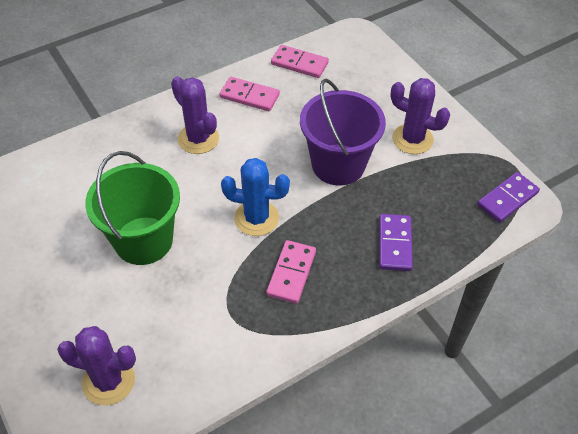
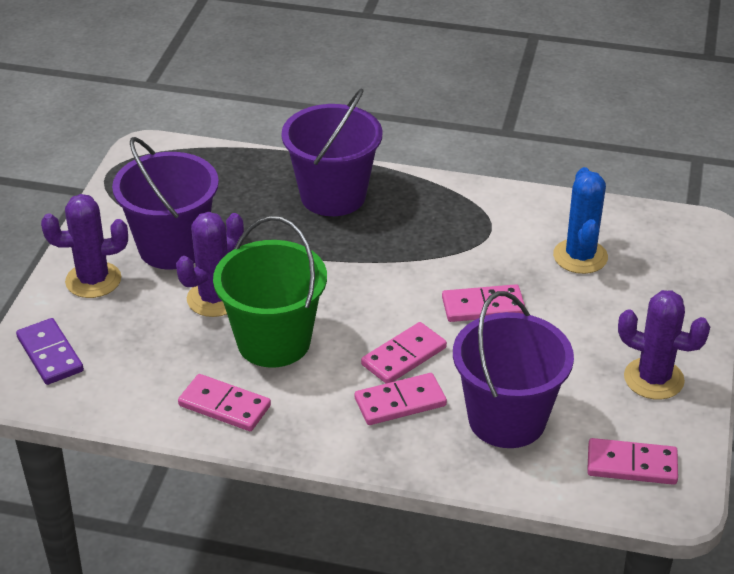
pink domino: [220,77,280,111] [266,240,316,304] [271,45,329,78] = 3 -> [178,374,271,431] [355,373,447,425] [361,322,447,384] [442,284,526,322] [587,438,678,485] = 5
purple bucket: [300,79,386,186] = 1 -> [112,137,219,269] [281,89,382,216] [453,291,574,448] = 3
purple domino: [379,214,413,271] [477,172,540,223] = 2 -> [16,318,84,385] = 1

